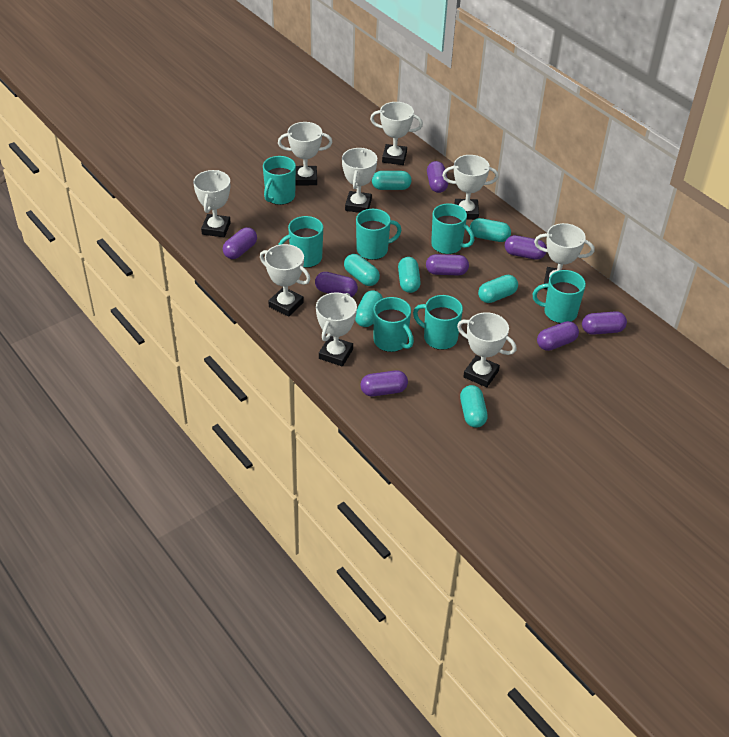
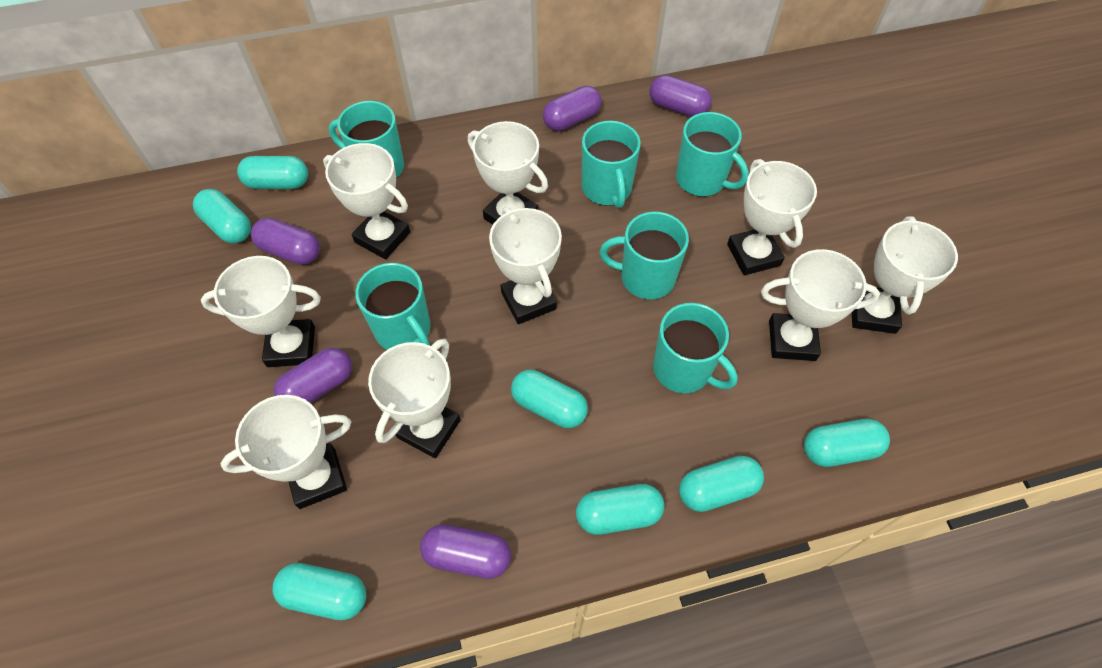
purple capsule: [223,227,257,259] [315,272,358,297] [360,371,408,396] [426,254,469,275] [427,161,448,193] [505,235,547,260] [537,321,579,351] [582,311,627,335] = 8 -> [251,218,320,265] [274,348,352,403] [420,524,511,579] [543,86,601,131] [649,75,712,117] = 5
turquoise mug: [263,156,296,205] [278,216,323,268] [356,209,402,260] [373,297,414,352] [413,295,463,350] [431,203,474,254] [533,270,586,323] = 7 -> [329,101,404,178] [355,263,430,350] [582,121,641,208] [599,211,689,299] [653,303,738,393] [676,112,749,197] = 6

